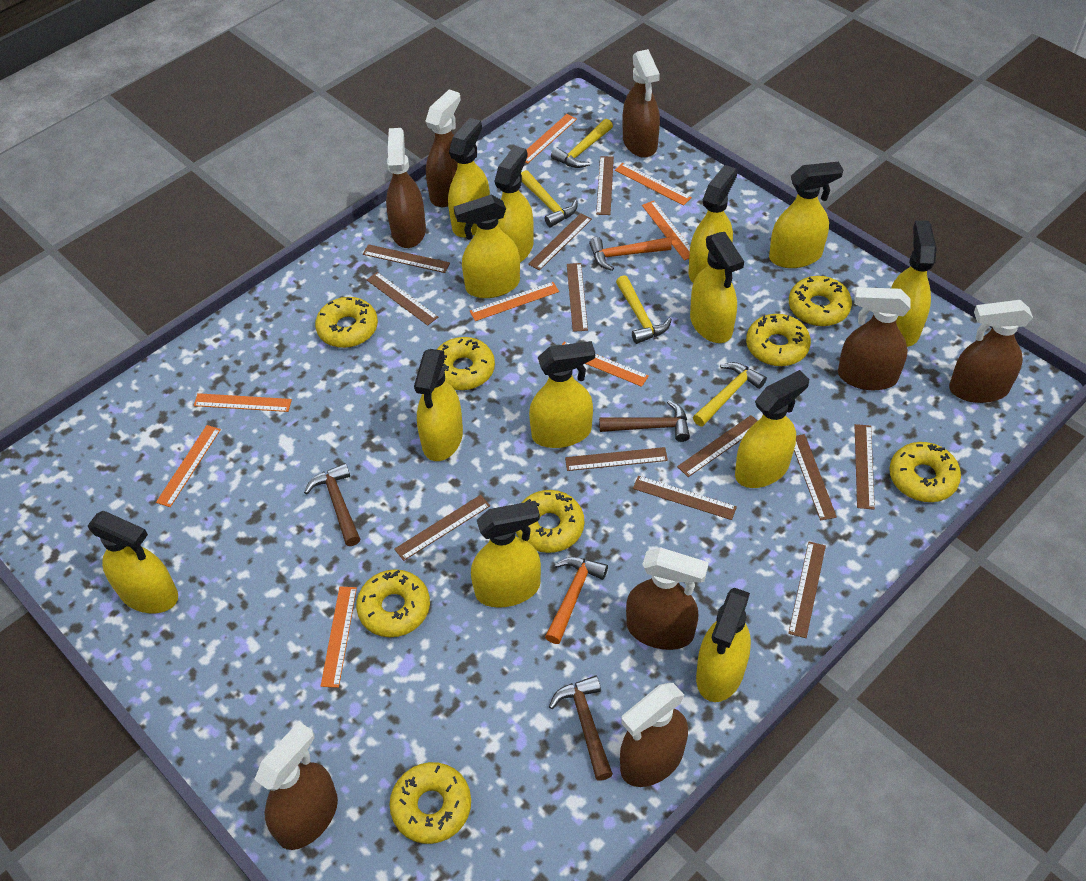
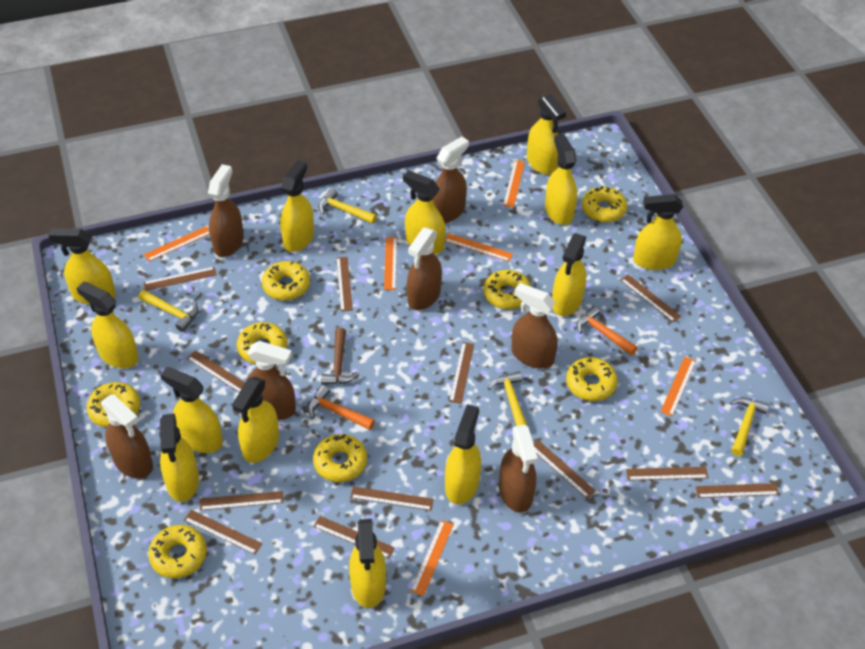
brown hammer: [304,463,360,546] [549,675,613,781] [599,400,690,442] = 3 -> [321,328,358,385] = 1
brown spray bottle: [254,721,338,850] [386,128,426,248] [425,89,461,207] [620,683,688,787] [622,49,660,158] [626,548,709,650] [838,287,911,390] [949,300,1033,403] = 8 -> [101,395,153,478] [208,164,244,257] [246,341,296,420] [407,227,442,310] [433,136,469,223] [499,425,538,513] [511,283,558,368] = 7
orange ruler: [156,425,221,507] [194,393,292,412] [321,586,357,688] [470,282,559,321] [525,114,577,163] [562,341,649,387] [615,163,692,206] [642,201,690,261] = 8 -> [144,226,210,261] [384,237,397,290] [411,520,454,596] [445,233,513,262] [503,160,525,207] [660,357,696,416] = 6

